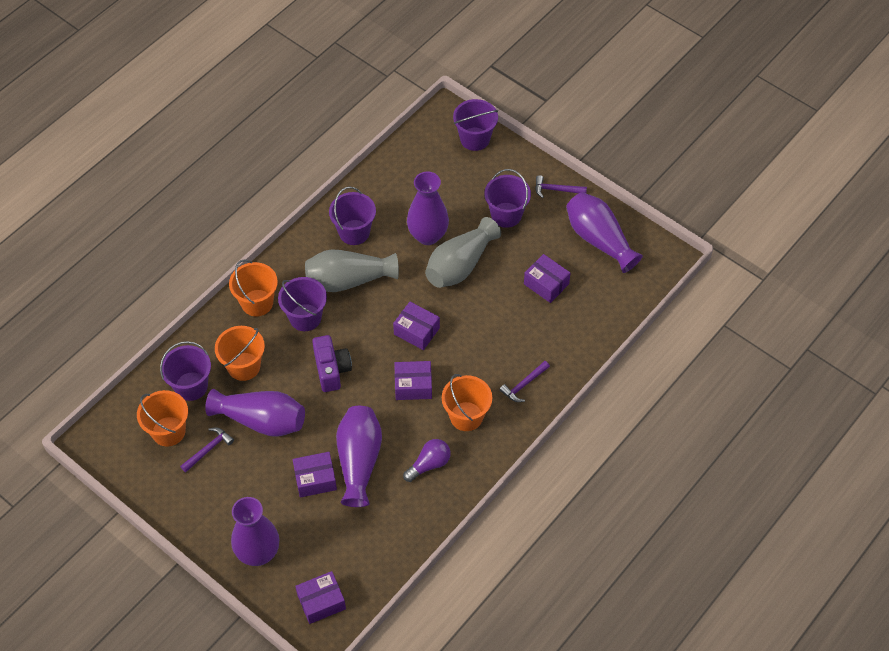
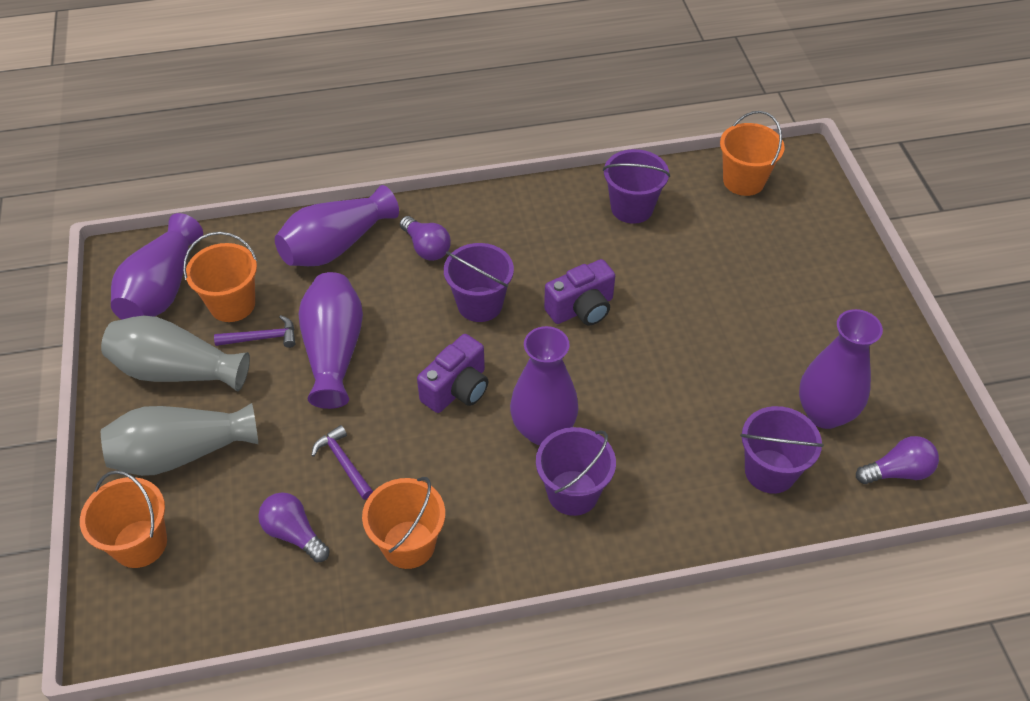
purple box: [292,452,337,498] [295,571,346,624] [393,302,440,350] [394,361,432,400] [524,254,571,303] = 5 -> none = 0
purple bucket: [160,341,211,401] [278,277,327,331] [329,187,376,245] [453,99,498,151] [484,169,531,228] = 5 -> [444,243,514,322] [536,427,616,516] [603,149,670,224] [740,406,824,494] = 4
purple camera: [312,335,352,392] = 1 -> [417,334,488,413] [544,259,615,326] = 2
purple hammer: [180,427,234,472] [499,361,550,402] [535,175,587,198] = 3 -> [214,315,295,348] [311,425,373,500] = 2
purple light bulb: [403,439,450,482] = 1 -> [258,492,330,563] [400,216,451,261] [856,436,939,484] = 3

